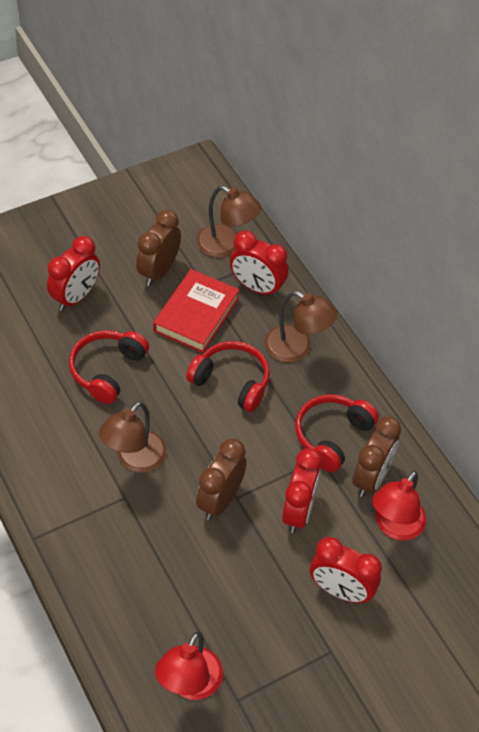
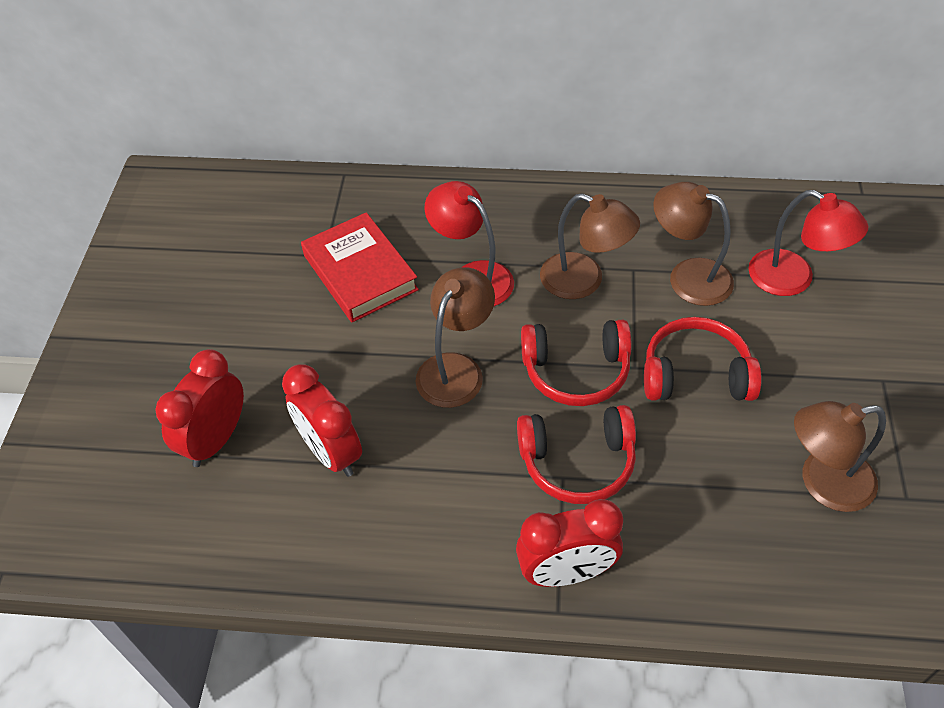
brown clock: [136,209,181,286] [196,439,247,520] [353,416,401,497] = 3 -> none = 0
brown lamp: [99,401,167,473] [196,186,261,258] [264,291,337,363] = 3 -> [416,268,495,408] [540,193,640,299] [653,182,734,306] [794,401,886,512] = 4
red clock: [47,236,100,311] [230,230,288,297] [282,448,322,533] [310,537,382,603] = 4 -> [156,349,244,467] [282,364,362,477] [516,499,623,587] = 3

